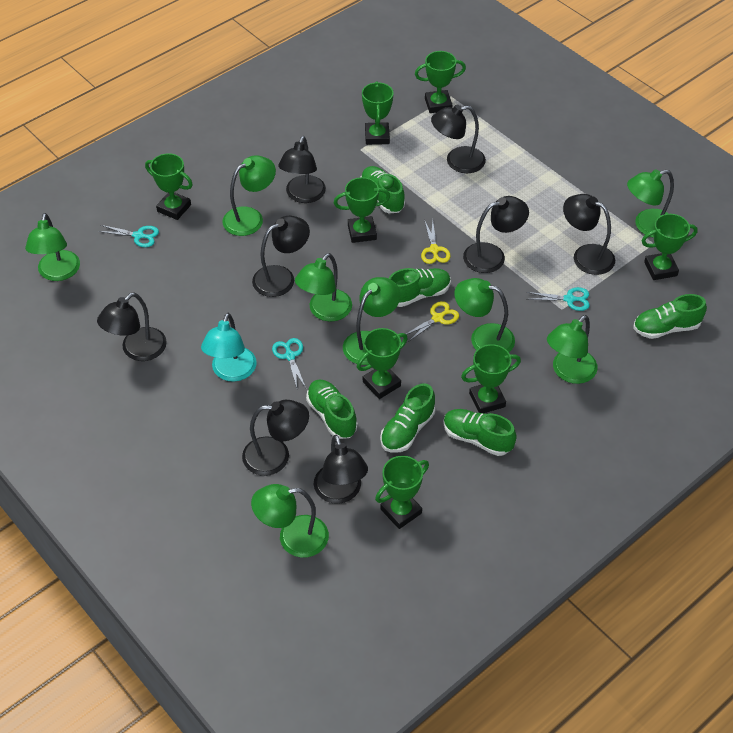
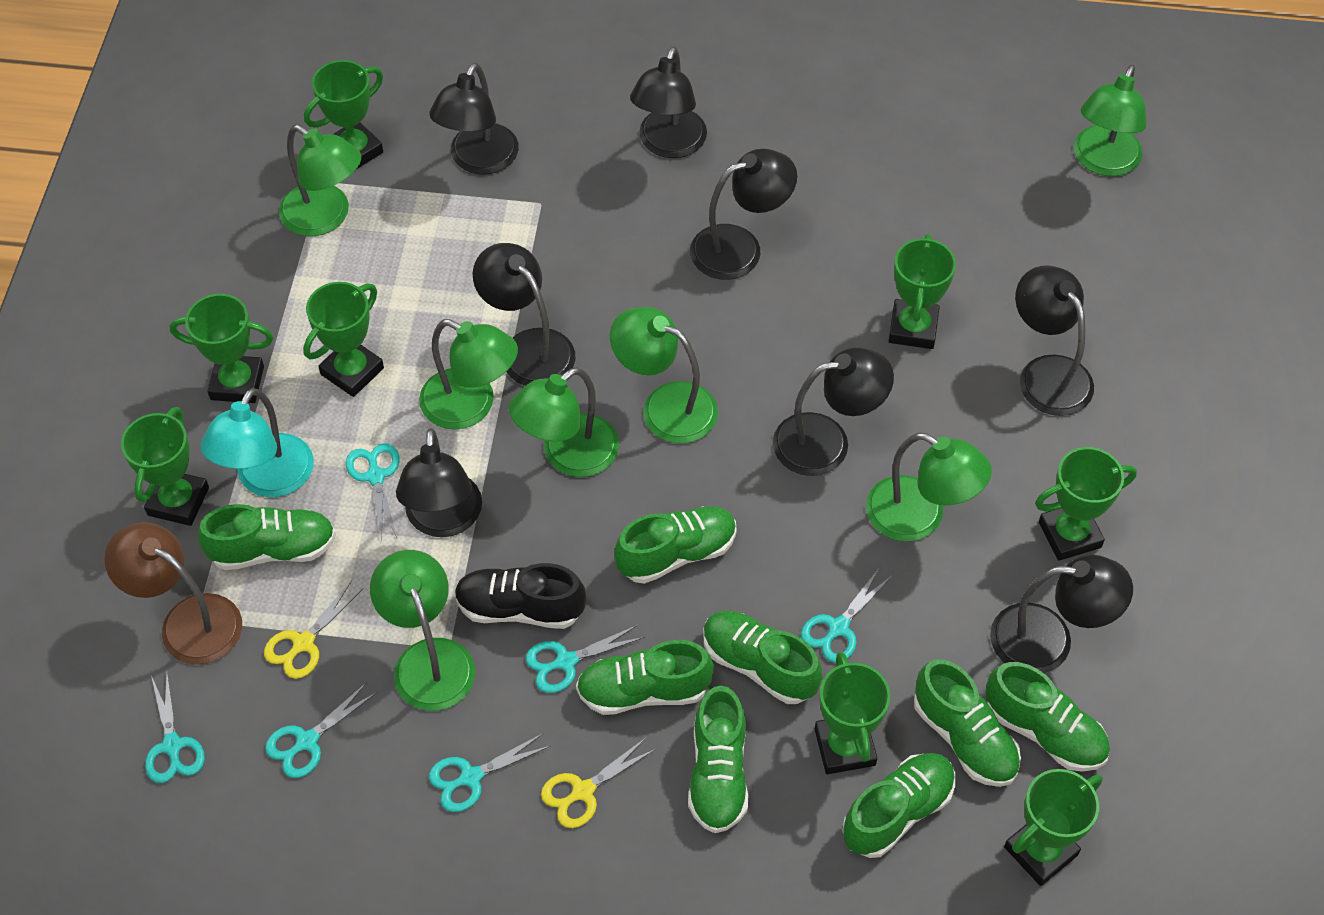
black shoe: none = 0 -> [455,563,586,629] = 1
brown lamp: none = 0 -> [104,522,242,665] = 1
green lamp: [25,213,80,281] [222,155,276,236] [251,484,329,558] [295,253,352,321] [343,277,400,365] [454,278,515,352] [547,315,598,384] [627,169,674,238] = 8 -> [279,125,361,236] [370,550,475,711] [419,319,518,430] [509,367,619,477] [610,307,718,444] [866,433,992,542] [1074,65,1147,176] = 7
green shoe: [306,380,357,439] [361,166,405,213] [380,383,435,453] [389,268,451,307] [443,409,517,456] [633,294,707,339] = 6 -> [198,504,336,570] [576,640,714,715] [614,506,736,584] [688,686,749,833] [703,611,822,704] [842,753,955,858] [914,659,1021,787] [986,662,1110,772] = 8
turquoise scissors: [98,225,159,247] [272,338,306,388] [526,287,590,311] = 3 -> [145,672,205,783] [265,682,377,778] [346,443,400,541] [429,733,551,812] [526,625,645,693] [801,568,893,663] = 6

